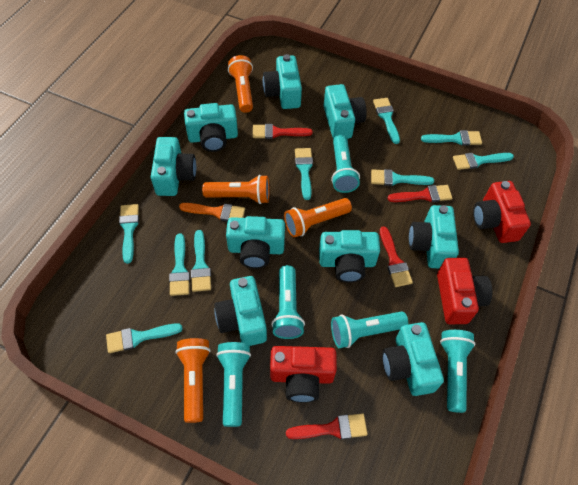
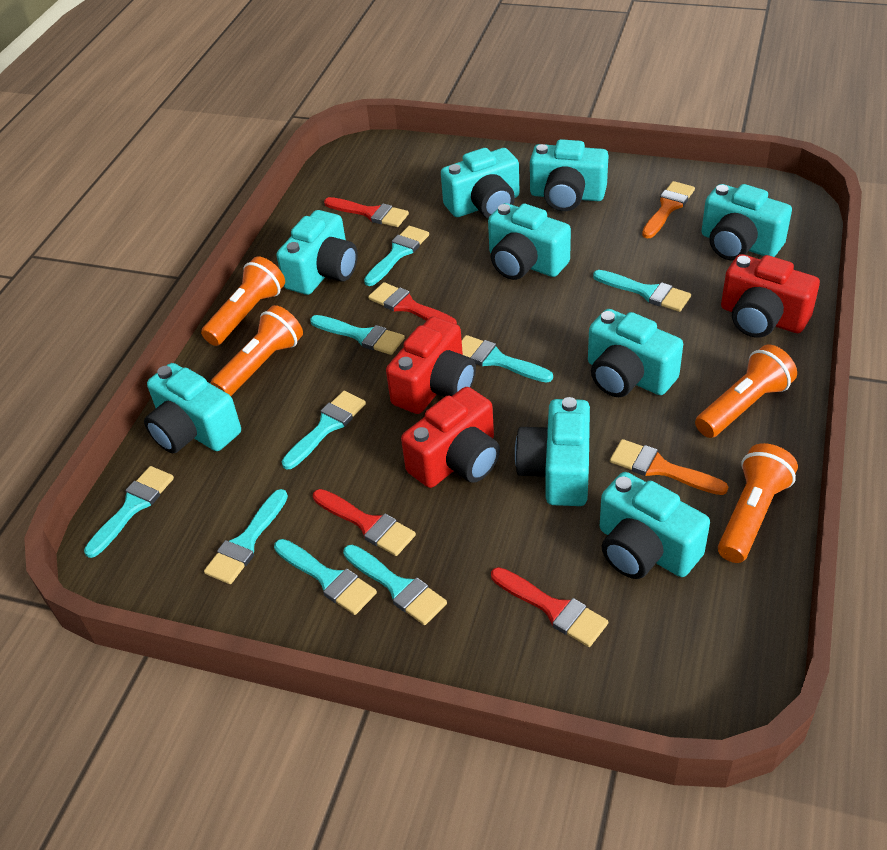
orange brush: [179,203,245,221] = 1 -> [610,439,728,495] [642,181,695,239] = 2
turquoise flashlight: [216,342,251,427] [271,265,305,339] [331,135,360,193] [331,311,408,348] [440,330,475,413] = 5 -> none = 0

